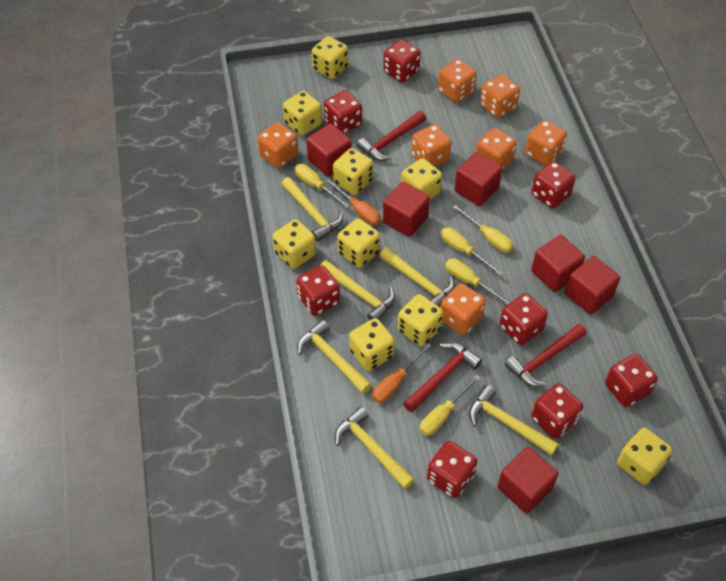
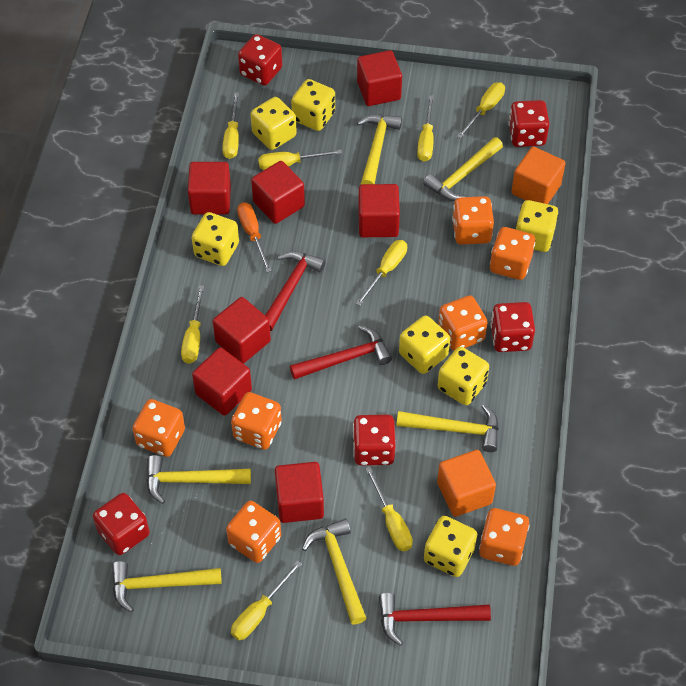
orange cube: none = 0 -> [437,450,496,517] [511,147,566,204] = 2
orange screwdriver: [326,179,381,225] [372,343,431,403] = 2 -> [237,202,272,272] = 1
red cube: [307,123,352,177] [383,182,430,237] [454,152,502,206] [497,447,558,514] [531,235,585,292] [565,256,620,315] = 6 -> [188,162,231,214] [192,347,252,416] [213,297,271,364] [251,161,305,224] [275,462,324,523] [357,50,402,106] [358,184,400,237] = 7
red dice: [296,265,340,316] [324,90,362,134] [383,39,421,83] [427,441,477,498] [500,293,548,345] [531,383,583,439] [532,161,576,209] [605,354,658,407] = 8 -> [93,493,150,555] [238,34,282,85] [353,415,396,466] [491,302,535,352] [509,100,549,147] = 5
yellow dice: [273,219,316,269] [283,91,322,136] [312,36,349,79] [333,148,373,195] [337,218,380,268] [349,318,395,371] [398,294,443,346] [401,158,442,200] [617,428,672,485] = 9 -> [192,212,239,266] [251,97,297,150] [291,79,335,131] [399,316,450,374] [424,516,477,577] [438,347,489,405] [516,200,559,252] = 7
yellow screwdriver: [294,164,350,208] [419,375,480,436] [440,227,503,276] [445,258,511,305] [452,205,514,253] = 5 -> [181,285,204,364] [222,92,239,159] [231,560,302,640] [258,149,342,170] [355,240,407,306] [365,466,413,551] [417,95,434,162] [457,82,505,139] = 8

